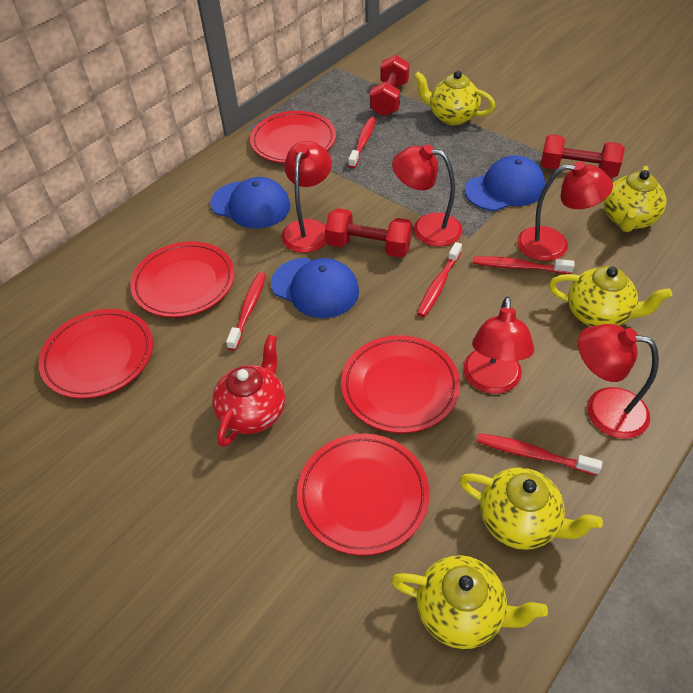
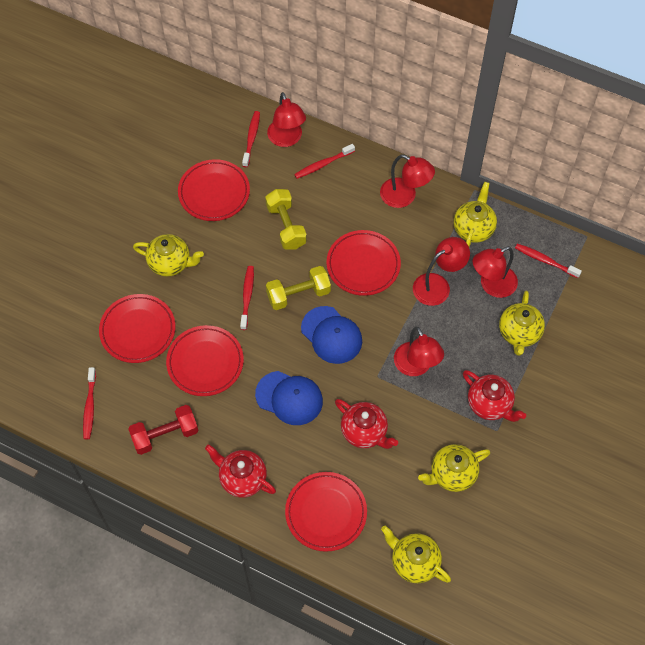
blue cap: [210,177,291,228] [271,258,359,318] [465,156,545,211] = 3 -> [255,371,323,425] [301,306,362,364] = 2
red dumbbell: [325,208,412,258] [370,55,409,116] [541,134,625,178] = 3 -> [128,405,199,455] = 1
red teapot: [212,335,285,447] = 1 -> [205,444,276,498] [335,399,398,449] [463,370,526,422] = 3
yellow dumbbell: none = 0 -> [265,189,307,250] [266,266,331,310] = 2

